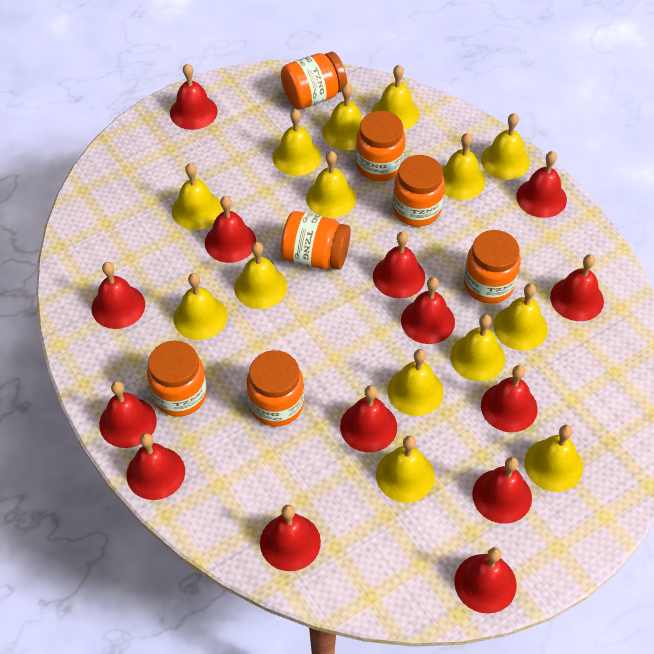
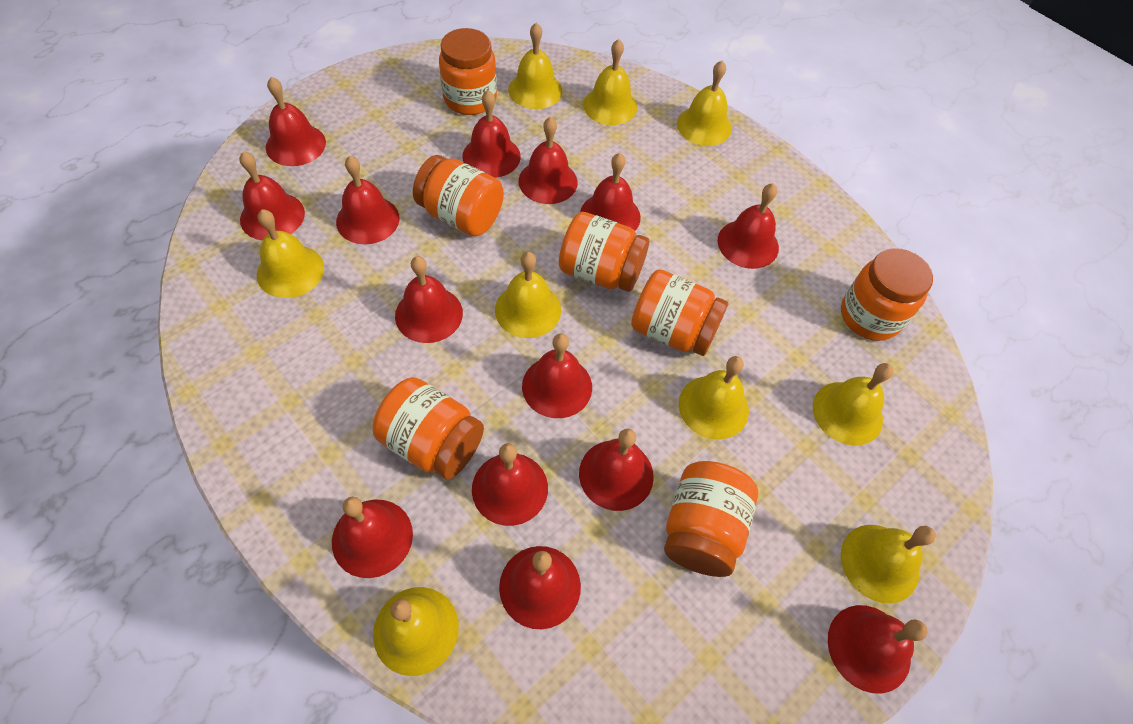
yellow bell: [172,163,222,230] [173,273,227,340] [234,242,287,309] [272,109,321,176] [306,151,356,218] [322,84,362,150] [372,65,419,130] [376,436,435,503] [387,349,443,416] [442,133,486,200] [450,314,505,381] [481,113,530,180] [493,284,548,351] [524,425,583,492] = 14 -> [257,209,324,298] [373,587,459,676] [495,252,561,338] [508,23,562,109] [583,39,638,125] [677,61,732,146] [679,356,749,440] [813,363,893,446] [841,525,936,603] = 9

